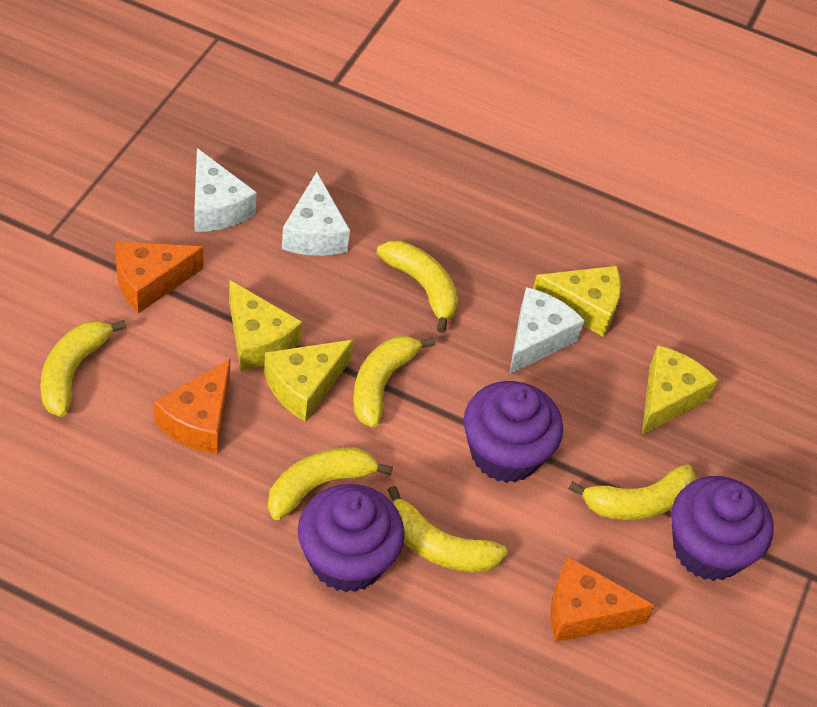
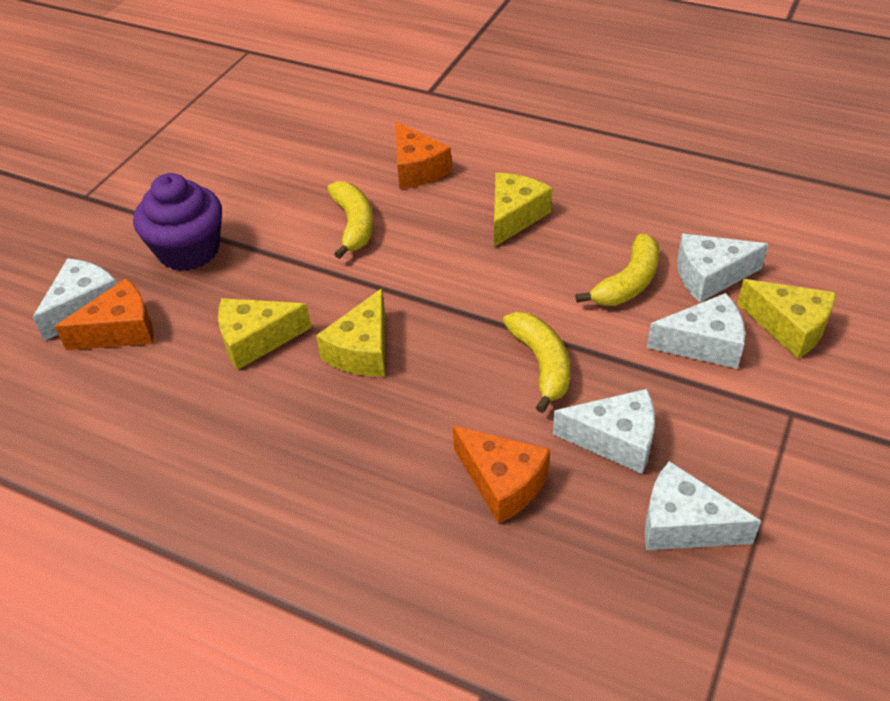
purple cupcake: [298,484,405,592] [464,381,563,483] [671,476,773,581] = 3 -> [133,173,222,271] = 1
white cheese: [194,148,257,232] [282,172,350,256] [509,287,584,374] = 3 -> [33,258,117,341] [553,389,655,474] [645,461,761,550] [647,293,745,369] [677,234,769,302] = 5
yellow banana: [40,320,127,417] [268,447,393,520] [353,336,435,428] [377,241,458,333] [388,486,508,572] [569,464,696,520] = 6 -> [327,181,373,259] [503,312,570,413] [575,234,659,306] = 3

